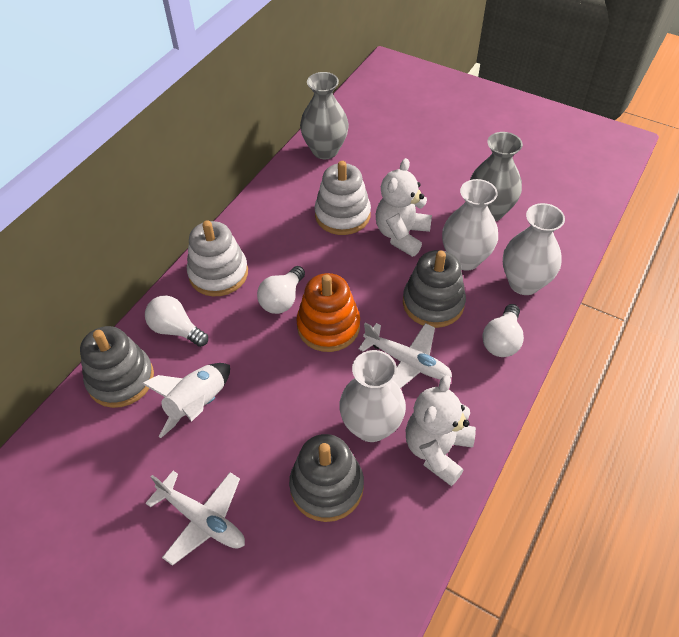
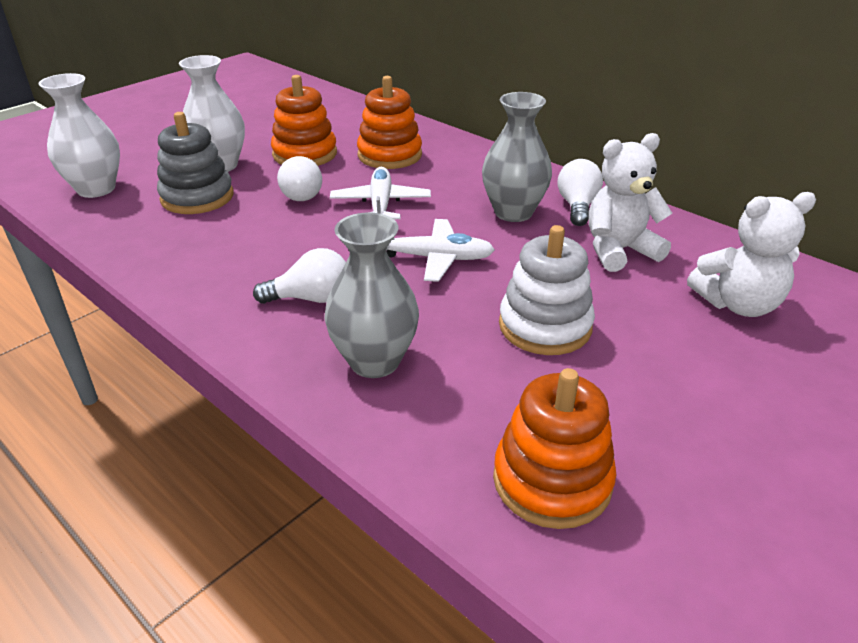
grey stacking toy: [80,326,154,408] [289,434,364,522] [403,250,466,328] = 3 -> [157,112,233,214] = 1
orange stacking toy: [296,273,360,352] = 1 -> [271,75,337,166] [357,76,422,169] [493,368,616,529] = 3
white rocket: [141,363,230,438] = 1 -> none = 0
white stacking toy: [187,220,248,296] [315,161,371,235] = 2 -> [499,225,595,355] = 1
white vase: [339,350,406,442] [442,179,498,271] [503,203,565,295] = 3 -> [39,73,120,198] [179,55,245,172] = 2

